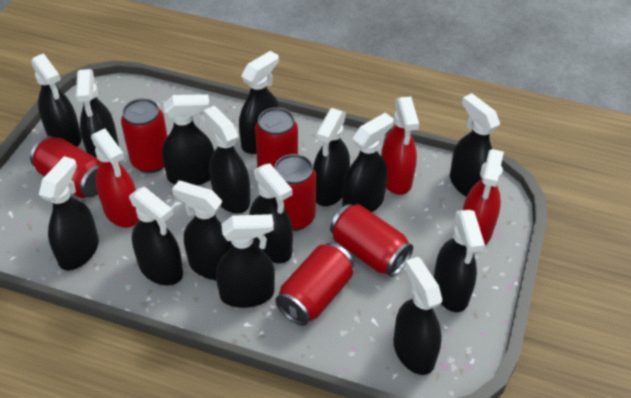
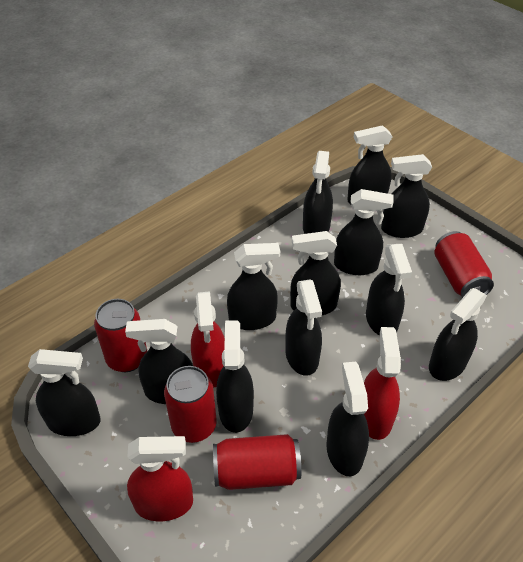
black spray bottle: [31,53,82,147] [39,156,99,271] [76,69,119,158] [129,186,183,286] [162,94,214,186] [172,181,232,280] [204,106,250,214] [216,214,275,308] [239,51,280,154] [249,164,293,263] [313,108,350,206] [342,113,394,212] [394,257,442,375] [434,210,485,312] [450,93,500,197] = 15 -> [28,349,100,436] [125,319,193,404] [216,320,254,433] [227,243,280,330] [286,280,322,376] [290,231,341,315] [303,151,333,234] [326,362,369,476] [334,189,394,275] [347,125,392,204] [366,244,412,336] [381,154,432,238] [429,288,487,381] = 13
red can: [30,136,101,198] [121,98,168,173] [255,107,298,168] [274,154,316,231] [275,243,354,326] [330,204,413,277] = 6 -> [94,299,147,372] [164,366,217,443] [213,434,301,490] [434,231,494,298] = 4

